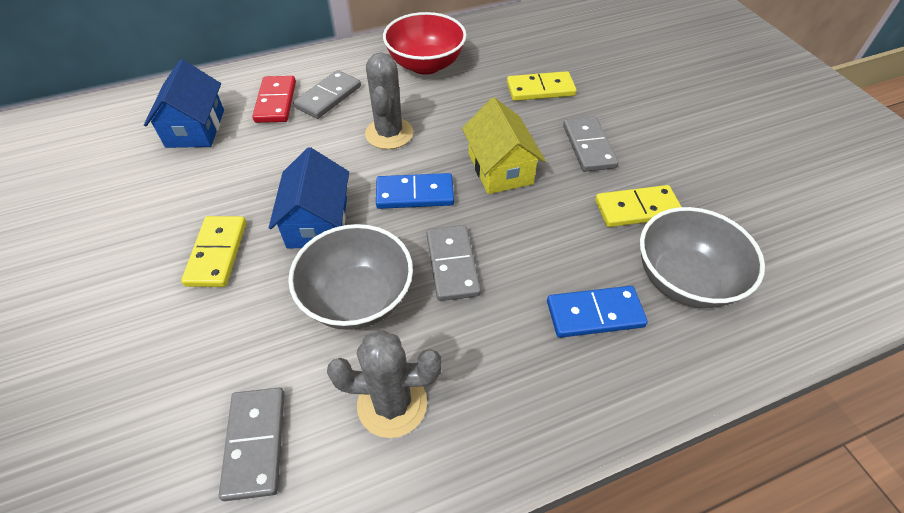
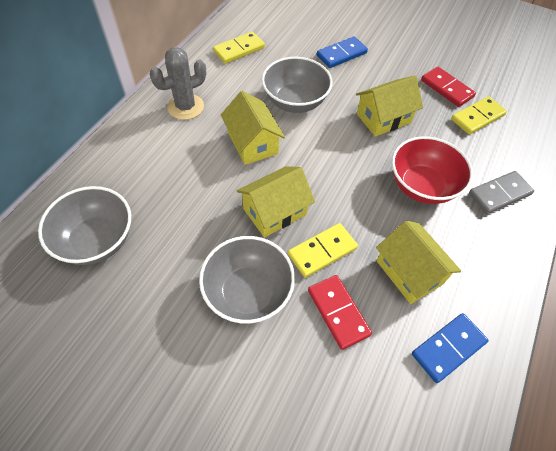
blue house: [144,59,224,148] [269,147,349,248] = 2 -> none = 0
grey bowl: [288,224,413,330] [640,207,765,308] = 2 -> [38,186,131,265] [199,236,295,323] [262,57,332,113] = 3
grey cactus: [327,330,442,438] [365,52,413,149] = 2 -> [150,47,206,120] = 1
grey domino: [219,388,285,501] [293,70,361,119] [427,225,481,301] [563,116,619,172] = 4 -> [469,171,534,214] = 1
red domino: [252,76,296,123] = 1 -> [308,275,372,350] [421,67,476,107] = 2
yellow house: [462,97,546,194] = 1 -> [221,91,285,165] [237,166,315,238] [356,76,423,137] [376,220,461,304] = 4

